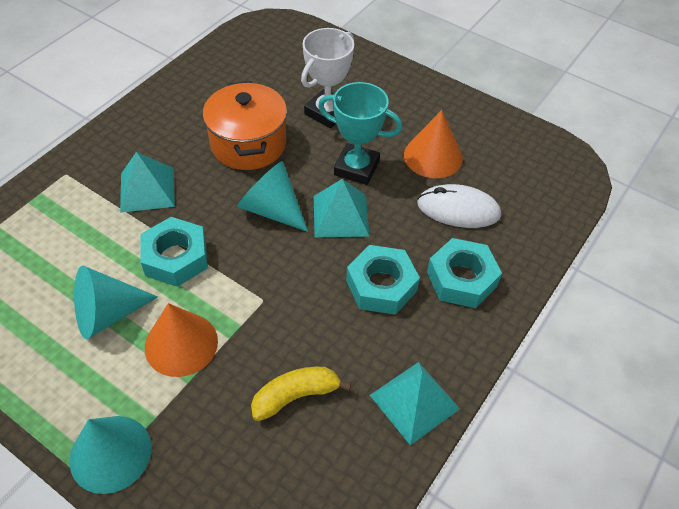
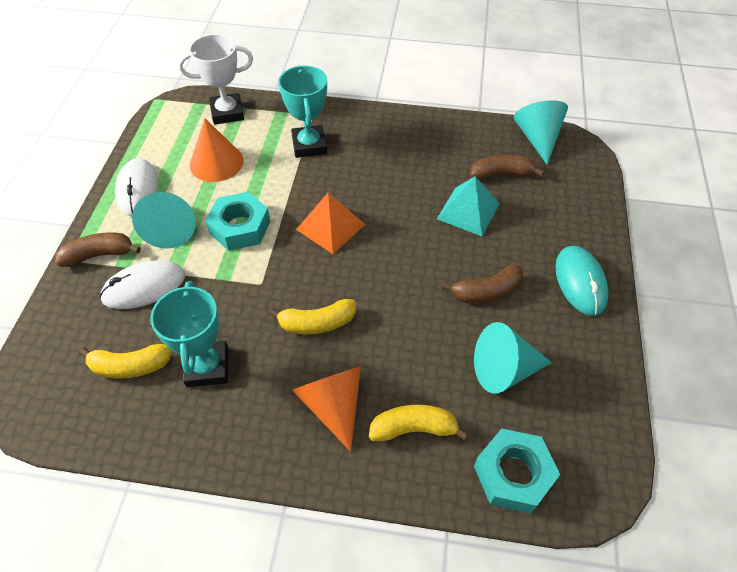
brown banana: none = 0 -> [55,233,141,267] [442,265,524,303] [470,155,544,181] = 3
orange pot: [203,81,287,170] = 1 -> none = 0
orange pyramid: none = 0 -> [296,192,366,254] = 1
turquoise mouse: none = 0 -> [555,246,608,316] = 1
turquoise nut: [140,217,208,287] [346,245,420,315] [427,238,502,308] = 3 -> [205,192,270,251] [474,428,560,513] = 2
turquoise pyramid: [120,152,175,213] [314,179,369,238] [370,362,460,445] = 3 -> [437,176,500,236] = 1
turquoise trophy: [318,82,402,185] = 1 -> [150,281,228,387] [278,65,327,158] = 2
white mouse: [417,184,501,228] = 1 -> [99,260,185,309] [115,158,159,216] = 2
yellow banana: [251,367,351,421] = 1 -> [79,344,172,379] [269,299,356,334] [369,405,469,441] = 3

